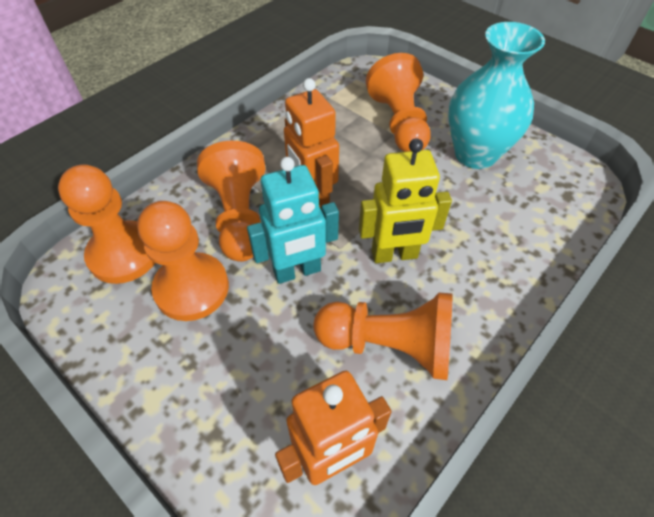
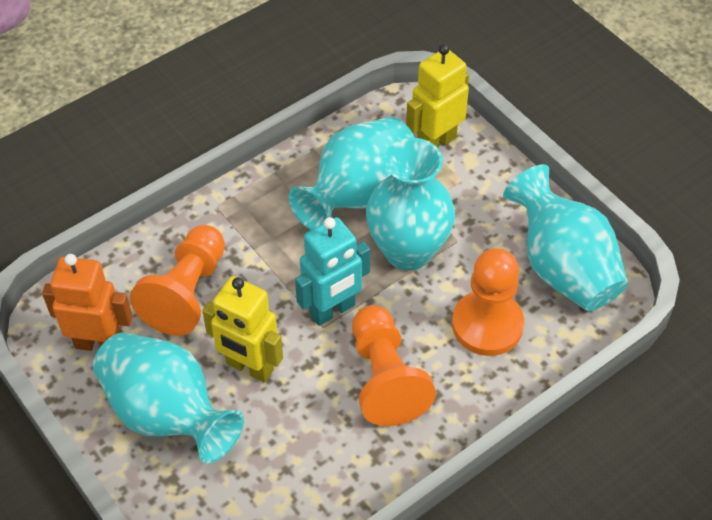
orange pawn: [58,164,155,284] [137,201,229,321] [197,141,265,262] [313,293,453,380] [366,53,430,152] = 5 -> [130,225,225,336] [352,305,436,426] [452,248,525,356] = 3
orange robot: [275,371,392,485] [284,78,339,209] = 2 -> [42,254,133,351] = 1
turquoise vase: [448,22,545,169] = 1 -> [93,332,244,464] [288,117,415,230] [366,138,455,270] [503,164,628,311] = 4
yellow robot: [359,138,452,263] = 1 -> [202,276,283,383] [406,44,469,149] = 2

